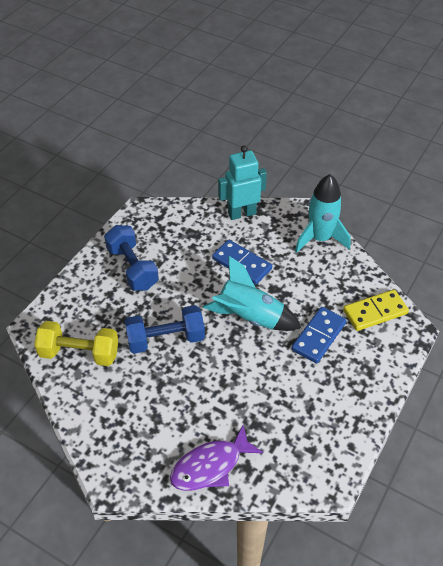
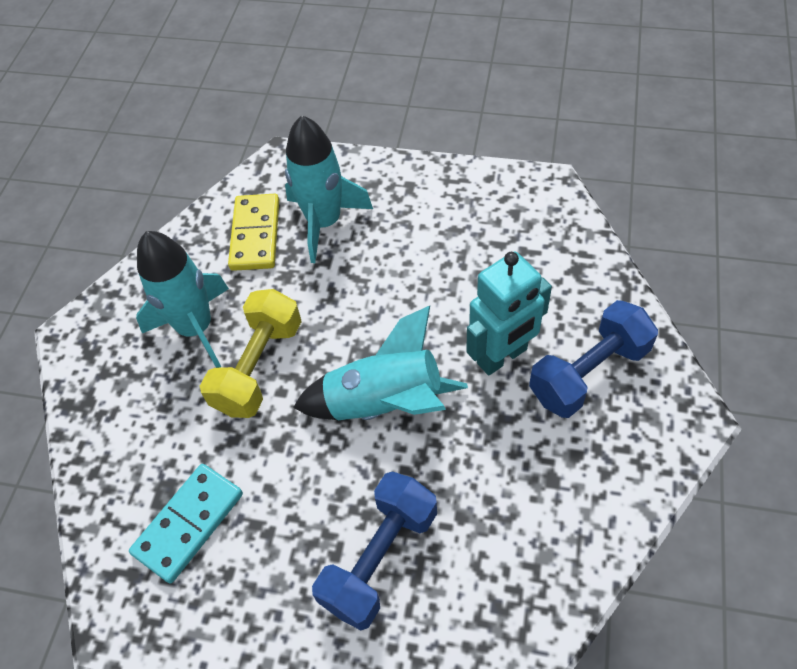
blue domino: [212,240,272,285] [291,307,347,363] = 2 -> none = 0
purple fish: [170,425,263,491] = 1 -> none = 0
turquoise domino: none = 0 -> [129,464,243,583] = 1
turquoise rocket: [203,256,301,331] [295,174,350,253] = 2 -> [136,231,229,368] [285,115,373,263] [293,306,468,420] = 3

